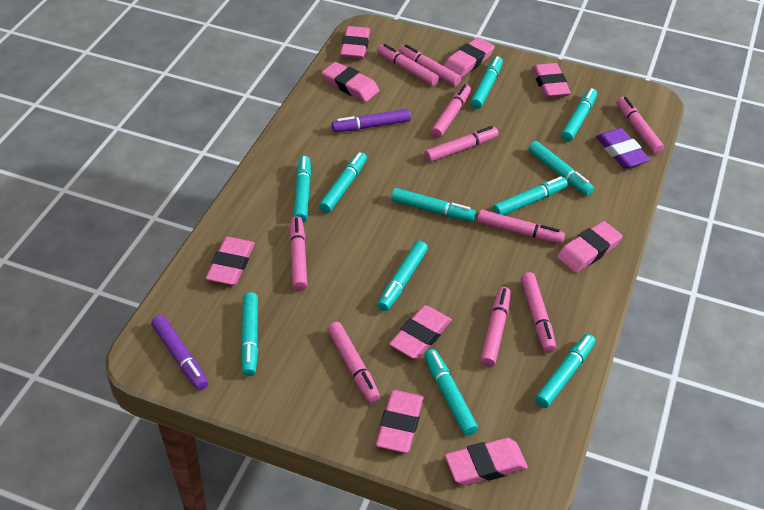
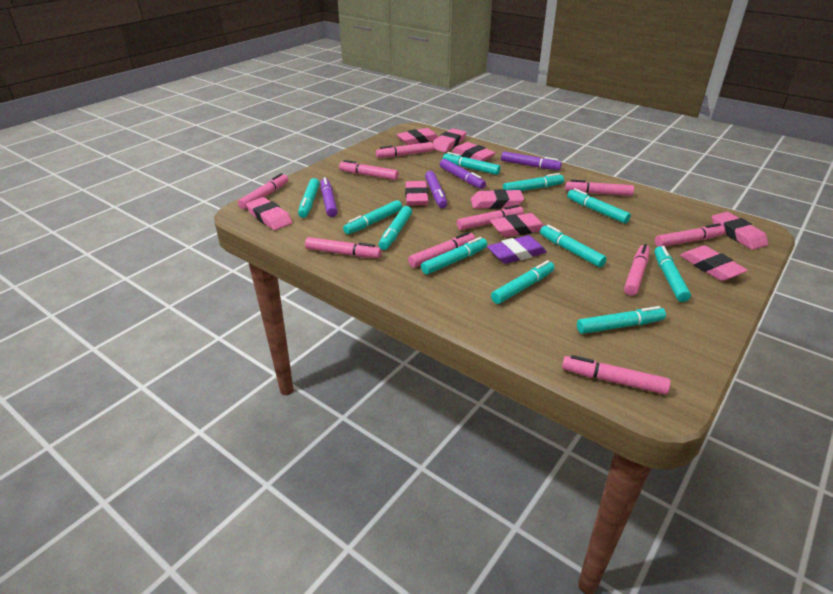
purple marker: [151,315,208,390] [332,109,411,132] = 2 -> [321,177,338,217] [425,171,447,208] [440,159,486,189] [501,151,562,170] = 4

